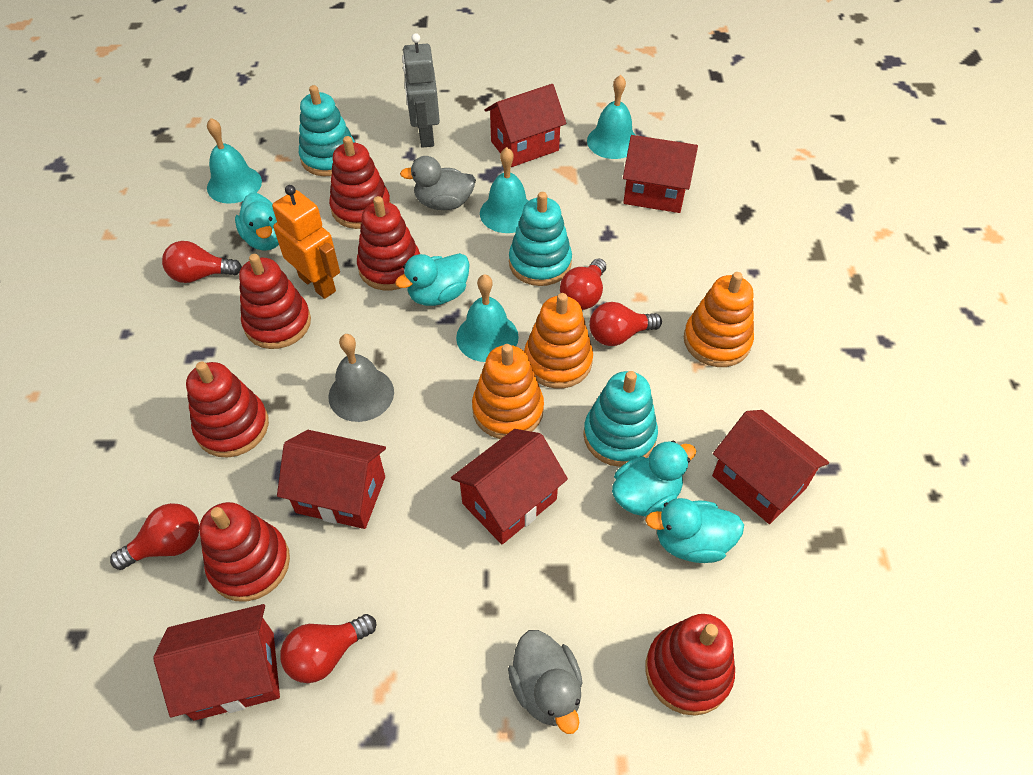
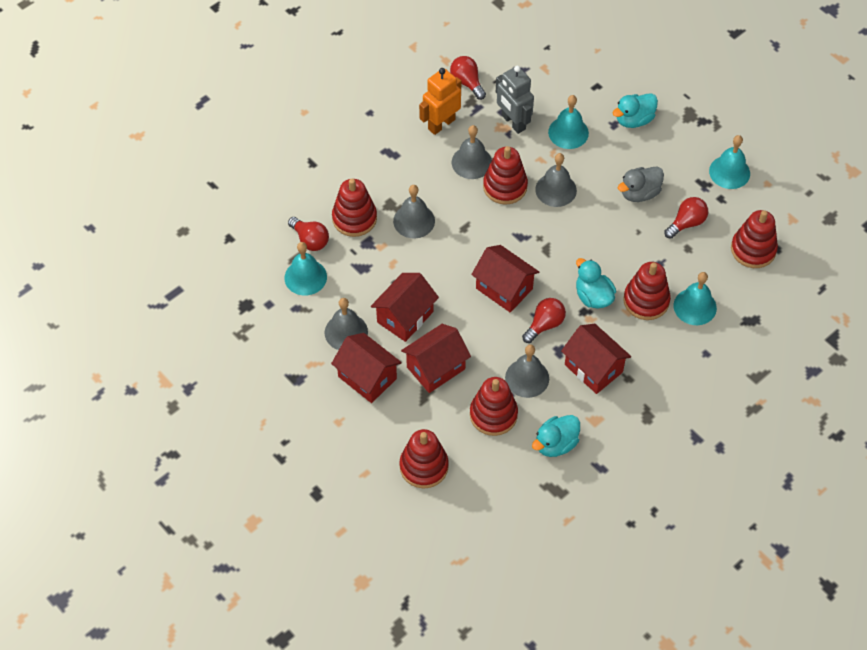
grey bell: [329,334,394,422] = 1 -> [325,298,368,350] [393,185,435,238] [452,125,492,179] [505,345,549,398] [535,153,577,207] = 5
grey duck: [400,156,476,210] [508,630,583,734] = 2 -> [618,167,664,202] = 1
orange stacking toy: [472,344,544,439] [524,293,593,388] [684,272,754,367] = 3 -> none = 0
red house: [153,604,280,721] [277,430,386,529] [451,429,568,544] [485,84,566,167] [623,135,698,213] [712,410,829,524] = 6 -> [331,333,402,403] [371,273,439,342] [401,324,471,393] [471,245,539,312] [561,324,631,394] = 5
red light bulb: [110,503,199,570] [162,241,242,283] [280,614,376,683] [560,258,606,310] [589,302,662,346] = 5 -> [288,217,329,251] [450,56,486,100] [522,298,566,343] [664,197,708,239] = 4
turquoise duck: [235,193,279,251] [395,253,470,306] [612,441,696,517] [645,498,744,563] = 4 -> [532,415,580,457] [576,258,616,309] [613,93,658,128] = 3
turquoise stacking toy: [299,85,355,176] [509,192,572,286] [583,371,658,467] = 3 -> none = 0

